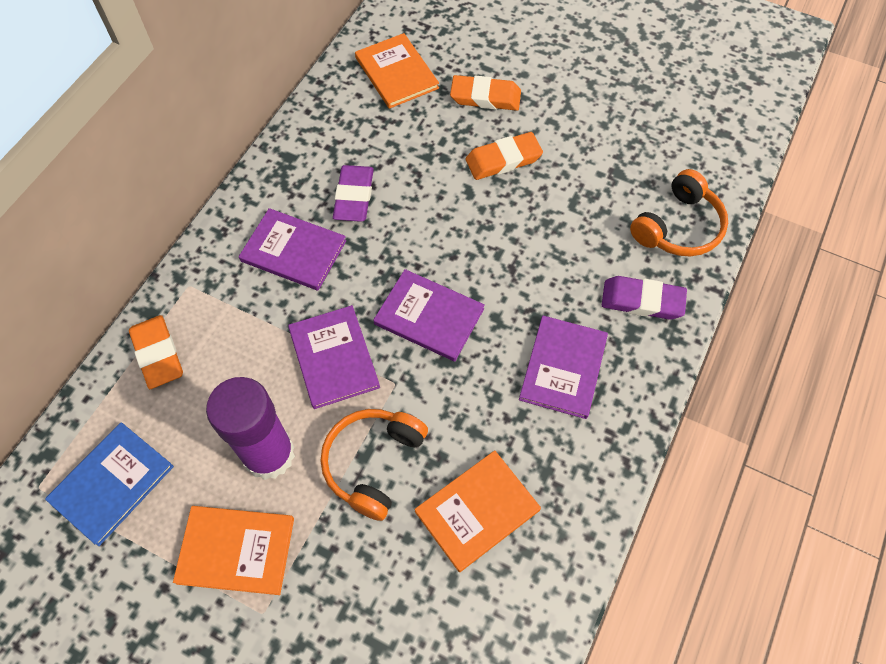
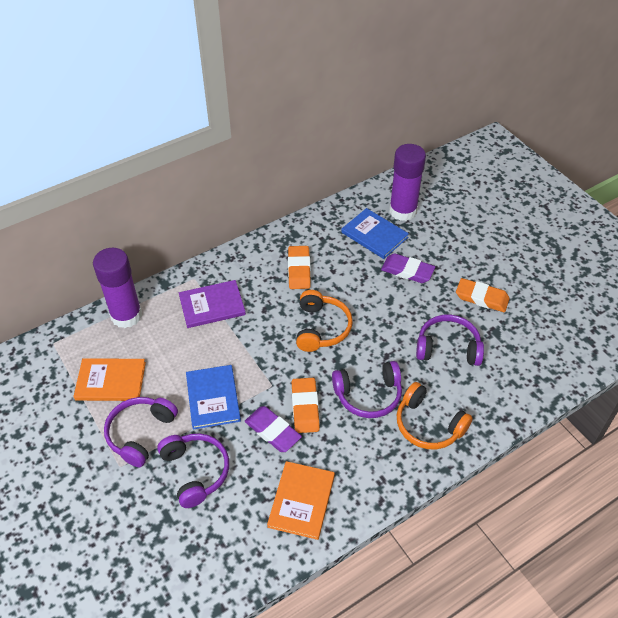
blue book: [45,422,174,546] = 1 -> [186,365,241,430] [341,208,409,259] = 2
orange book: [173,506,294,595] [355,33,439,109] [414,450,541,572] = 3 -> [73,358,146,401] [267,461,335,540] = 2
purple book: [239,208,346,291] [288,305,380,409] [373,269,485,361] [519,316,608,419] = 4 -> [179,280,246,328] = 1
purple glue stick: [206,377,295,480] = 1 -> [93,248,142,328] [389,144,426,221] = 2
purple headphones: none = 0 -> [104,397,178,467] [157,433,229,508] [332,361,402,418] [416,315,484,366] = 4

